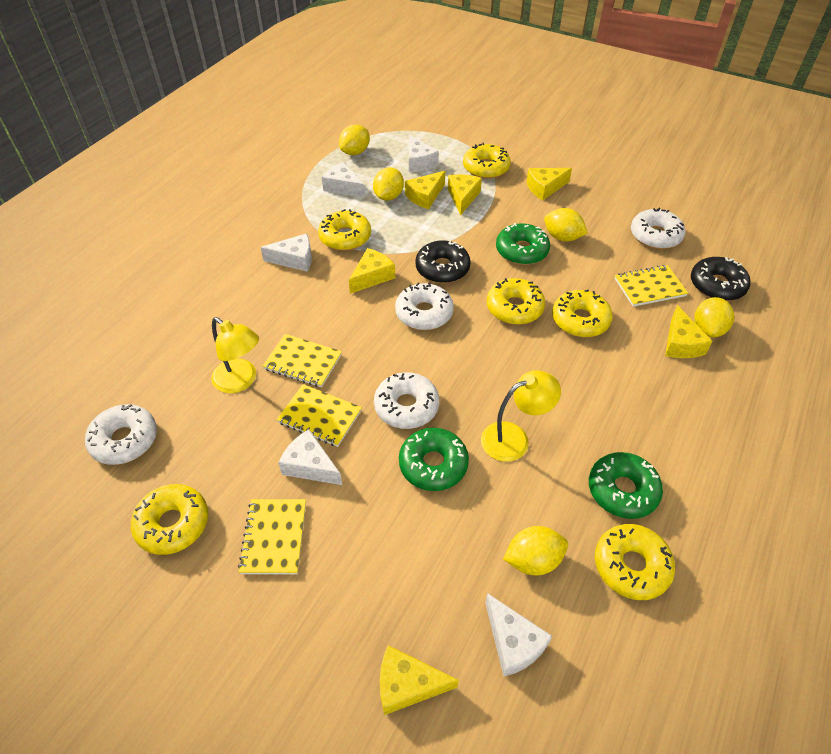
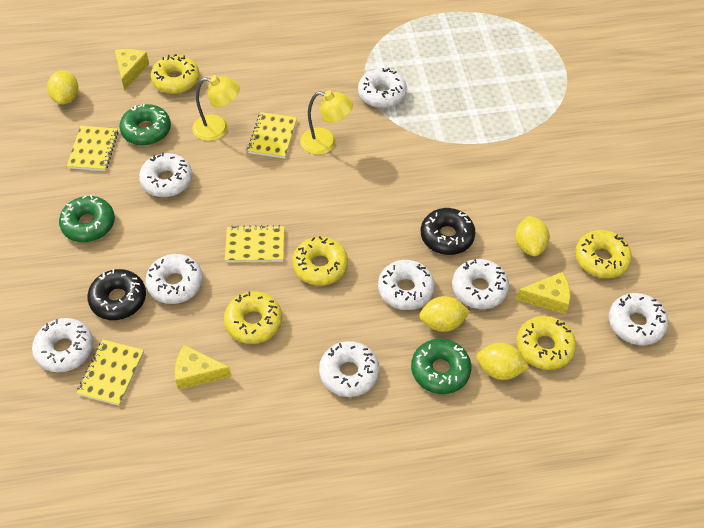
white cheese: [260,234,312,272] [279,429,342,485] [322,162,365,198] [409,135,439,172] [485,593,552,677] = 5 -> none = 0
white donut: [85,404,157,465] [374,372,439,429] [395,283,454,330] [631,208,686,249] = 4 -> [32,318,93,372] [139,153,192,197] [145,254,203,304] [319,341,379,397] [358,68,407,108] [378,260,435,310] [452,259,509,309] [609,293,668,345] = 8
yellow cheese: [349,248,395,294] [380,645,459,715] [405,171,445,209] [448,174,482,216] [527,168,572,201] [665,305,713,358] = 6 -> [115,49,149,91] [175,345,232,390] [516,272,570,314] = 3
yellow donut: [131,484,208,555] [318,209,371,251] [463,143,511,179] [487,278,545,325] [552,290,613,337] [595,524,675,600] = 6 -> [150,54,200,94] [224,291,282,344] [292,236,348,286] [516,316,576,370] [575,230,632,278] = 5
yellow lemon: [339,124,370,155] [373,167,404,201] [503,526,568,576] [544,208,588,242] [694,297,734,338] = 5 -> [47,71,79,104] [419,296,470,332] [476,343,529,380] [515,216,550,256] = 4

